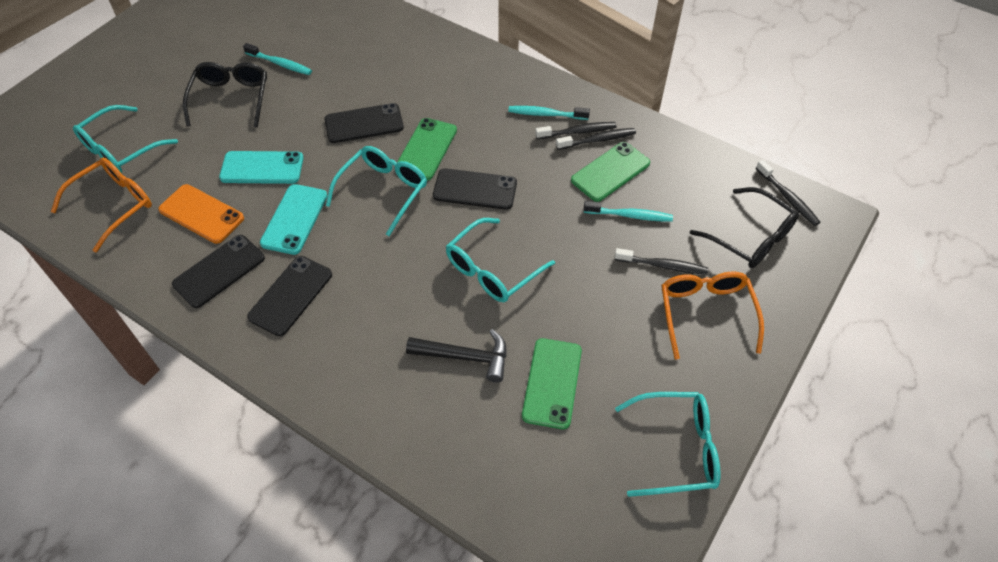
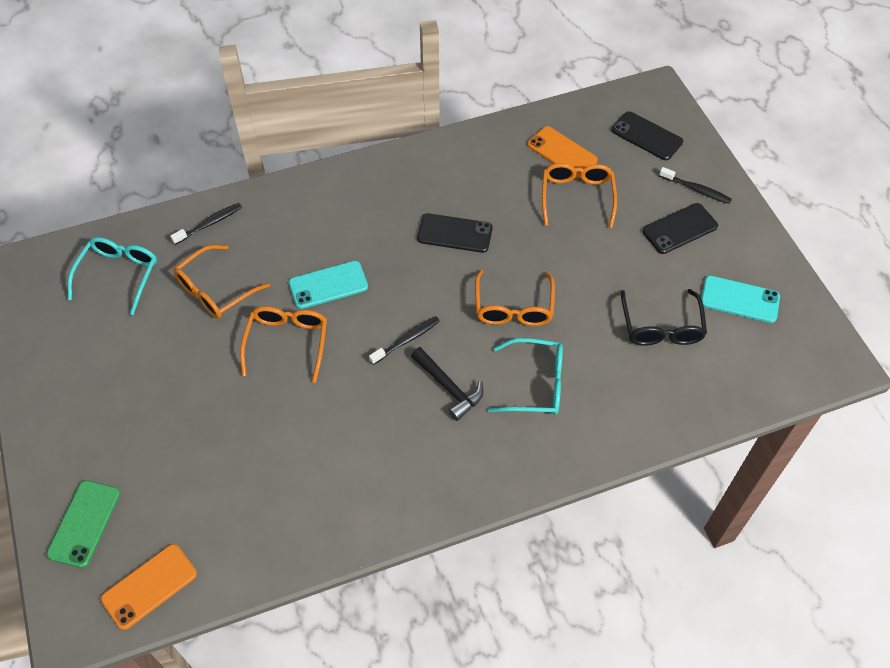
black glasses: [183,62,267,128] [690,187,799,268] = 2 -> [621,289,707,346] = 1
black phone: [172,235,265,308] [247,256,332,336] [325,103,404,143] [433,168,517,210] = 4 -> [417,213,493,253] [612,111,683,160] [642,203,718,254] = 3
black toothbrush: [535,122,617,139] [556,128,636,150] [615,248,708,275] [756,160,820,226] = 4 -> [170,203,242,245] [369,316,440,365] [659,167,732,204] = 3
green phone: [397,118,457,181] [522,338,582,429] [571,142,650,202] = 3 -> [46,480,121,568] = 1
orange glasses: [51,158,152,252] [661,272,764,359] = 2 -> [173,245,270,319] [240,306,327,383] [475,270,555,326] [542,163,617,228] = 4
orange phone: [158,184,244,244] = 1 -> [101,544,197,630] [527,126,598,178] = 2
turquoise glasses: [73,105,178,173] [326,146,427,236] [446,218,555,302] [615,392,720,497] = 4 -> [68,237,157,315] [488,338,563,415] = 2
turquoise toothbrush: [243,43,312,75] [508,106,590,120] [584,201,673,222] = 3 -> none = 0

